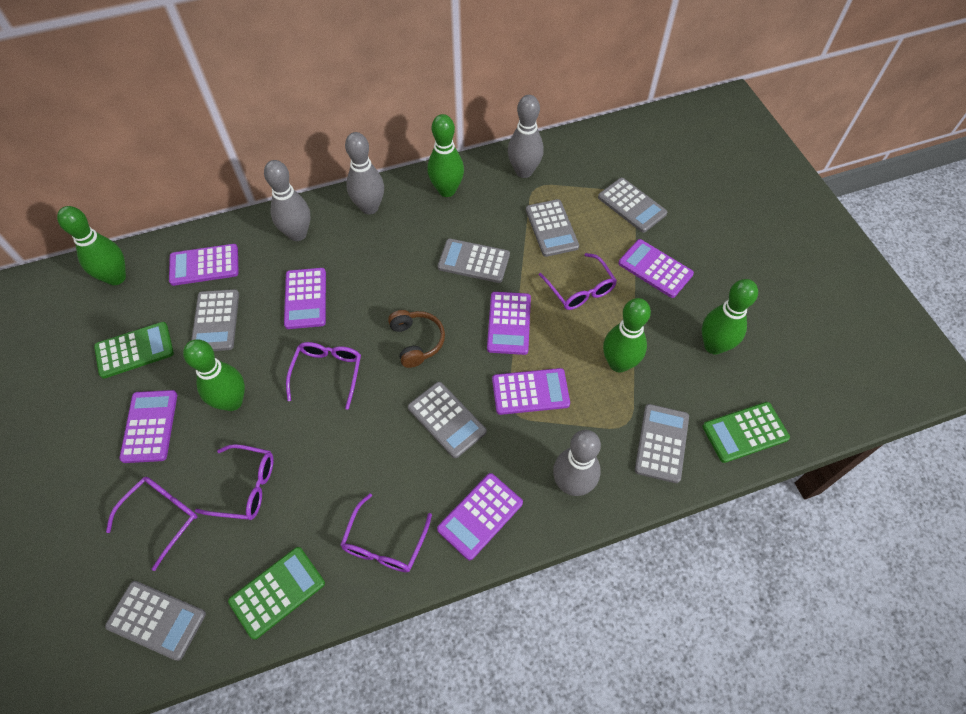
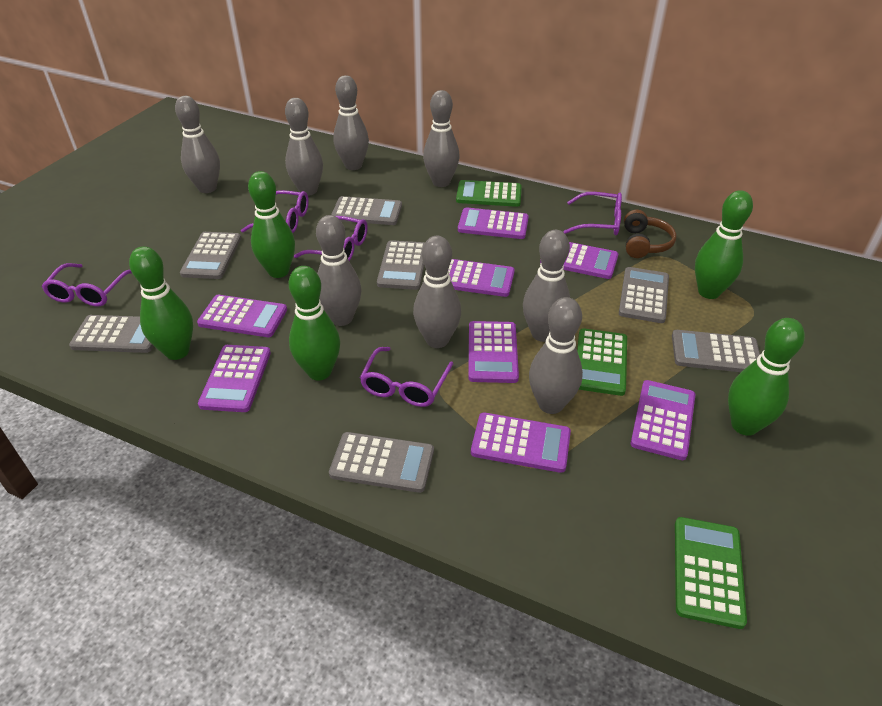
grey bowling pin: [264,160,310,241] [345,132,384,214] [508,95,544,178] [553,430,601,496] = 4 -> [175,96,220,193] [285,98,323,196] [316,215,362,326] [333,75,369,170] [413,236,461,348] [423,90,460,187] [523,230,570,342] [529,297,583,414] = 8
purple calculator: [119,390,177,463] [169,244,238,286] [284,268,326,329] [437,473,523,560] [487,292,531,355] [492,368,570,415] [618,239,694,298] = 7 -> [197,295,287,337] [198,345,271,412] [448,259,515,297] [458,207,529,239] [468,321,519,383] [471,412,571,473] [540,242,618,279] [631,380,695,460] = 8

